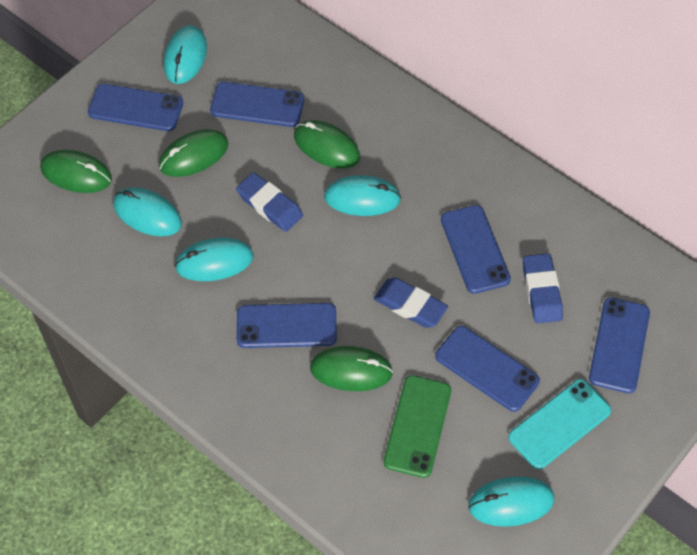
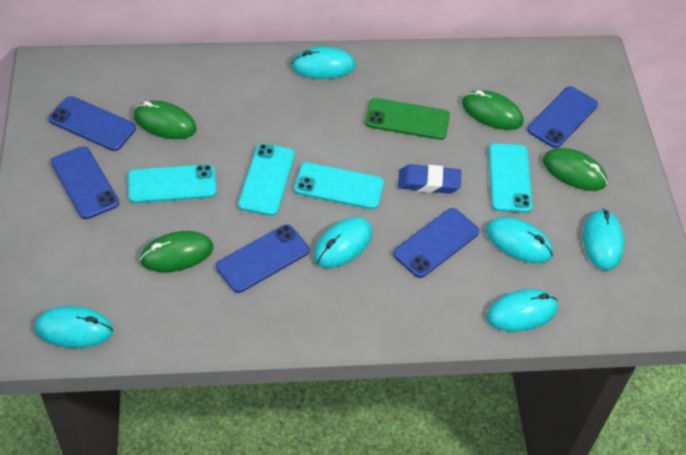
blue eraser: [236,172,303,232] [374,278,448,328] [523,253,563,323] = 3 -> [398,164,461,194] = 1
blue phone: [88,84,183,131] [210,82,304,127] [237,303,337,348] [435,326,540,412] [441,205,511,294] [589,297,650,393] = 6 -> [49,96,136,151] [51,146,119,219] [216,224,310,293] [393,208,479,278] [527,86,598,148] = 5
turquoise mouse: [113,187,182,236] [164,25,207,84] [175,238,254,281] [324,175,401,216] [468,476,554,527] = 5 -> [35,306,113,348] [291,47,356,79] [314,217,372,268] [486,217,553,263] [487,289,558,332] [583,209,624,270] = 6
turquoise phone: [508,379,611,469] = 1 -> [128,164,217,203] [238,143,295,216] [294,162,384,210] [489,143,532,213] = 4

